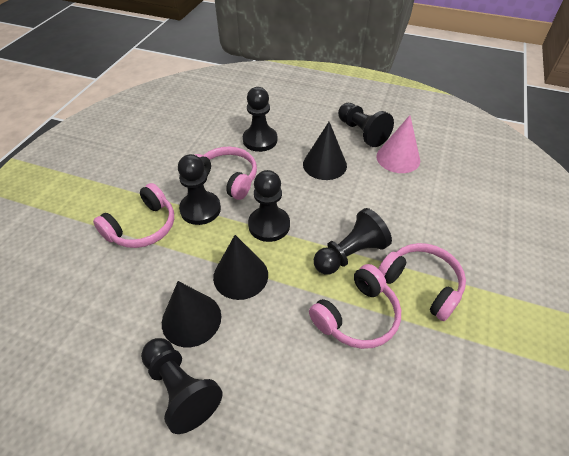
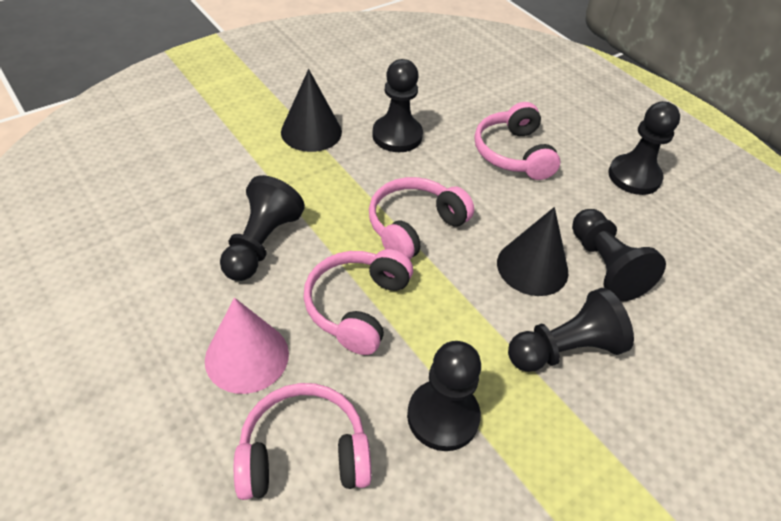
black cone: [162,281,221,347] [213,235,268,300] [303,122,347,180] = 3 -> [281,69,342,152] [497,207,568,296] = 2

